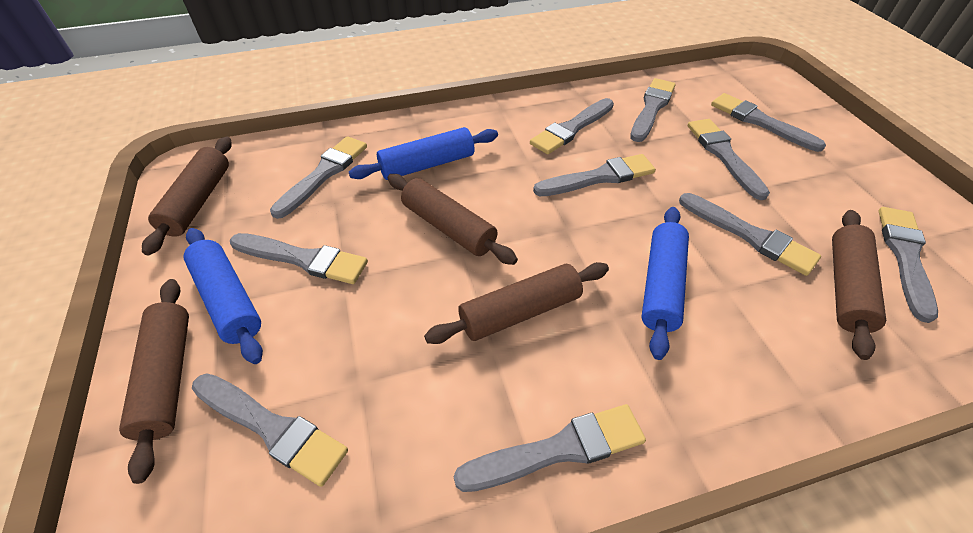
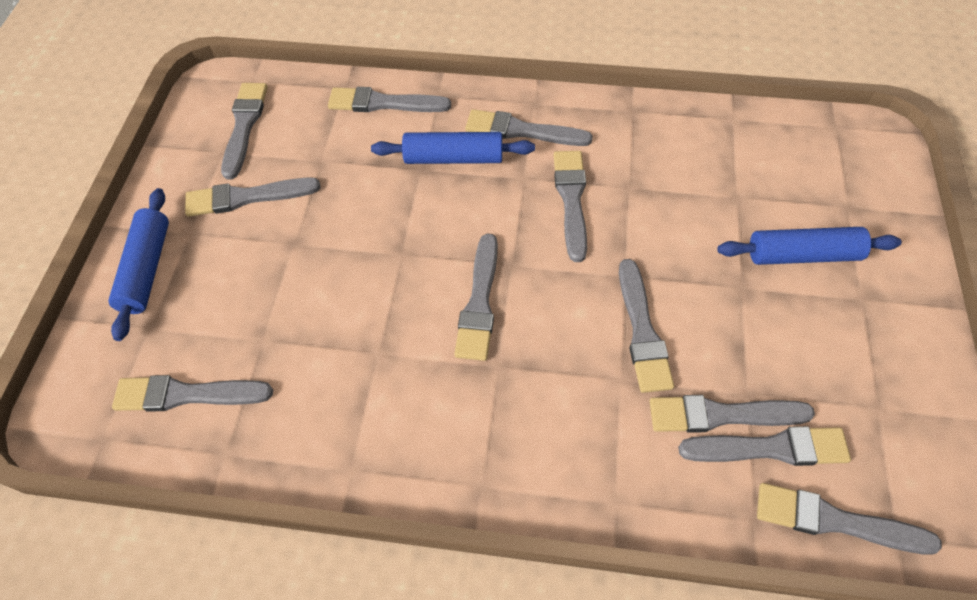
brown rolling pin: [119,279,189,484] [142,137,232,255] [388,174,518,265] [424,262,609,344] [832,210,886,360] = 5 -> none = 0

